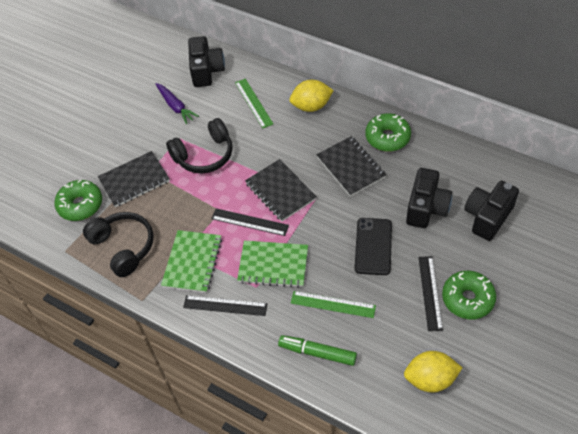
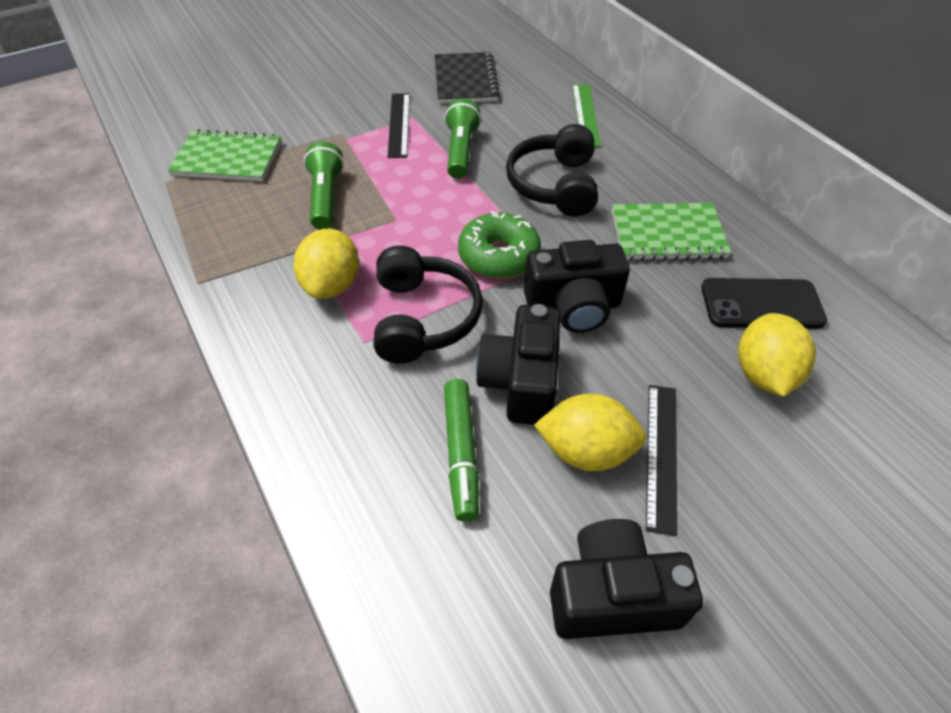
black notebook: [98,151,170,207] [245,159,317,221] [316,136,386,197] = 3 -> [435,52,500,104] = 1
black ruler: [183,295,268,316] [211,208,289,236] [418,256,443,331] = 3 -> [388,93,410,158] [646,385,677,536] = 2
green donut: [55,179,102,221] [365,113,411,152] [442,271,496,319] = 3 -> [458,211,541,278] = 1
green flashlight: none = 0 -> [304,142,344,230] [445,98,481,179] = 2
green ruler: [235,79,273,128] [291,291,376,318] = 2 -> [572,84,601,147] = 1
purple carrot: [155,83,199,124] = 1 -> none = 0
yellow lemon: [289,80,334,112] [404,351,462,393] = 2 -> [294,229,359,299] [534,394,646,471] [738,313,816,397] = 3

